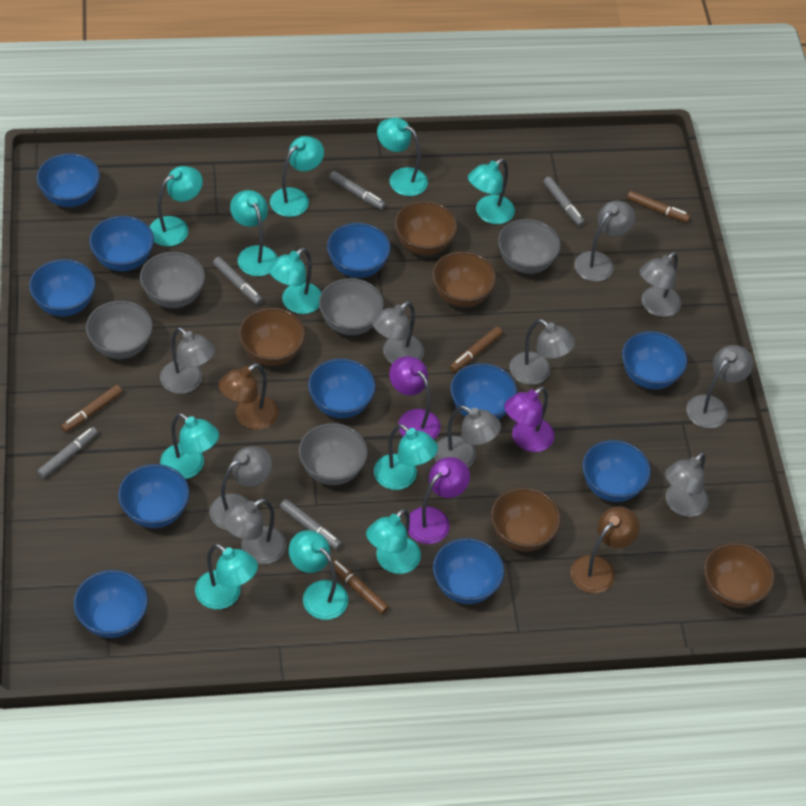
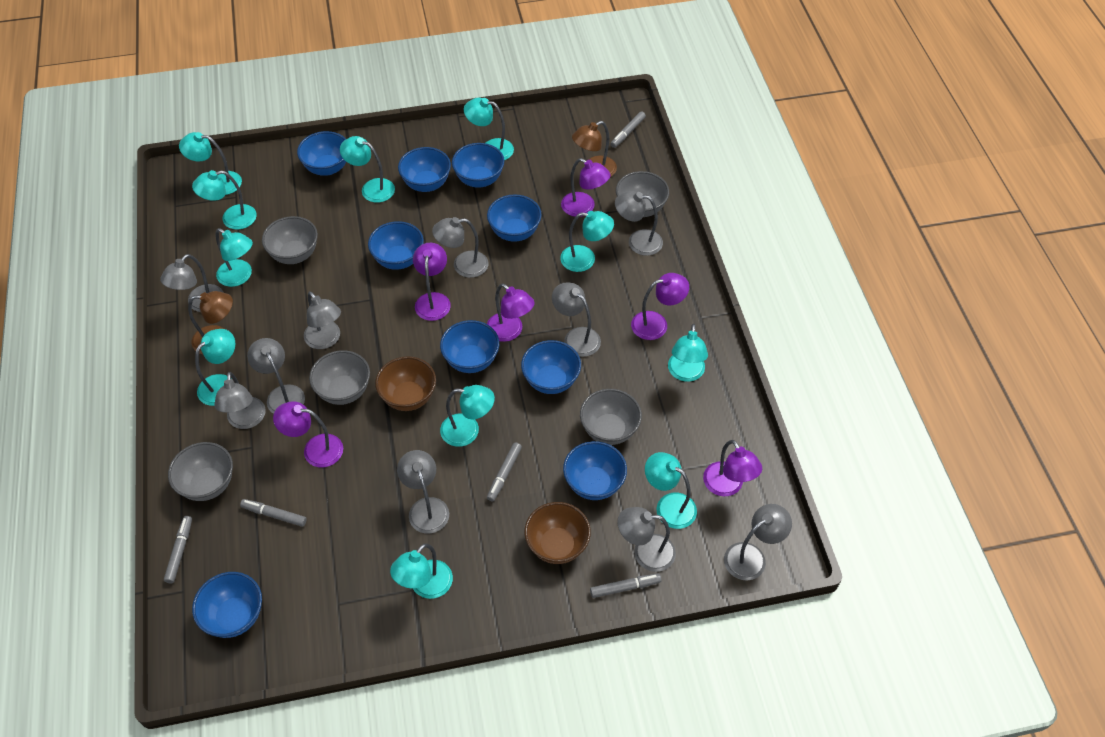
blue bowl: [29,259,96,316] [37,153,100,207] [74,570,148,638] [89,216,154,271] [118,464,189,528] [308,358,376,419] [327,223,391,278] [433,538,504,604] [450,363,517,419] [582,440,651,502] [622,331,687,389] = 11 -> [192,572,262,638] [297,131,346,176] [368,221,424,270] [398,147,451,192] [440,320,499,373] [452,143,504,188] [487,195,542,242] [521,340,581,394] [563,441,627,500] = 9
brown bowl: [239,308,305,366] [395,201,457,255] [432,251,496,307] [491,487,561,551] [704,543,775,608] = 5 -> [375,356,436,411] [524,502,591,564] = 2
brown marker: [61,385,123,433] [329,559,389,614] [450,327,502,372] [627,191,690,223] = 4 -> none = 0
purple lamp: [389,356,441,439] [408,457,470,544] [504,387,554,452] = 3 -> [273,401,343,467] [413,243,451,321] [487,284,534,342] [561,158,610,217] [631,273,689,340] [703,440,762,496] = 6

